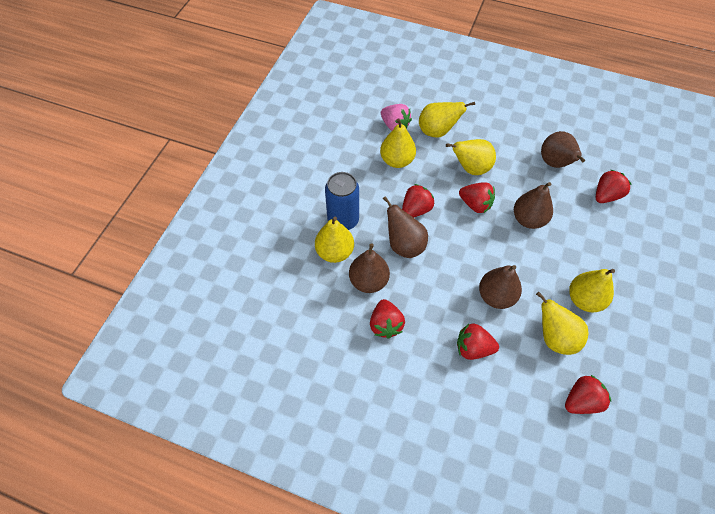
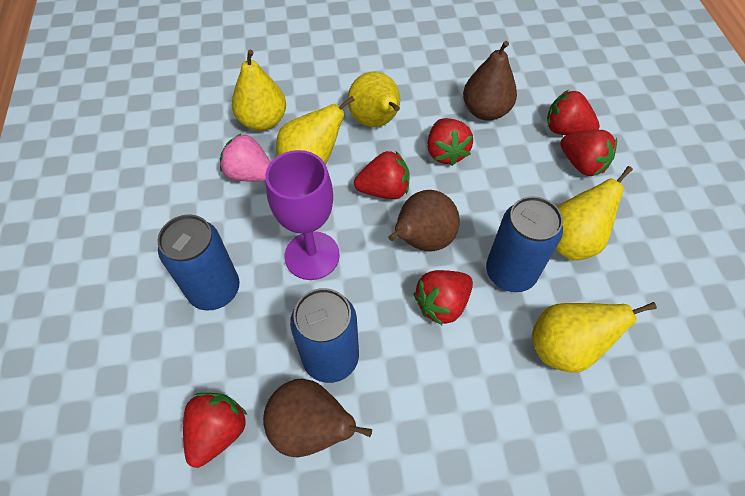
blue can: [325,172,359,230] = 1 -> [157,214,239,311] [290,288,359,383] [486,196,563,292] = 3
brown pear: [349,244,390,293] [383,196,428,258] [479,265,522,309] [514,182,553,229] [541,131,585,168] = 5 -> [263,379,372,457] [388,190,460,251] [463,41,517,121] = 3
purple goblet: none = 0 -> [265,150,340,280] = 1
yellow pear: [315,217,354,263] [380,118,416,168] [419,102,475,138] [446,139,496,175] [536,292,589,355] [569,269,615,312] = 6 -> [232,50,286,131] [276,96,355,164] [348,72,400,127] [532,302,657,372] [555,166,633,260] = 5

